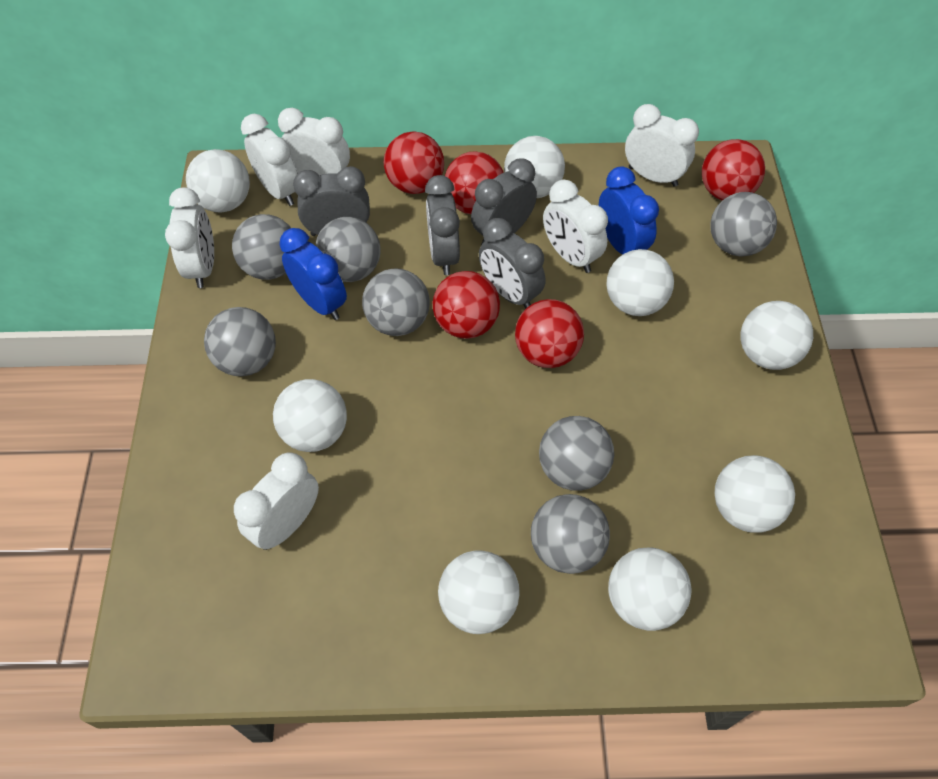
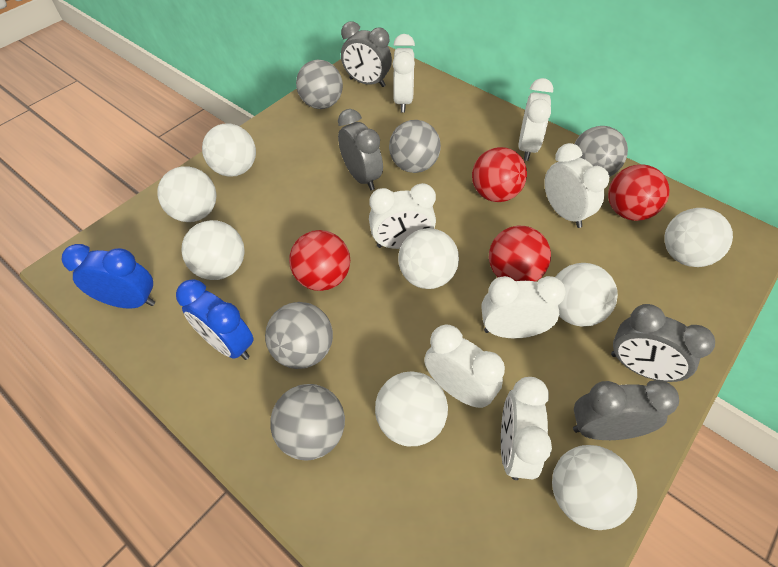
grey ball: [204,307,276,376] [232,214,291,280] [315,217,381,282] [362,268,430,336] [531,494,610,574] [539,416,614,491] [710,192,777,257] = 7 -> [265,302,333,369] [270,384,345,460] [296,60,343,109] [389,120,441,173] [574,126,628,177] = 5
red ball: [384,131,444,194] [433,271,500,339] [445,151,504,214] [515,299,584,368] [702,139,765,201] = 5 -> [289,230,350,291] [472,147,527,202] [489,226,551,282] [608,164,670,221] = 4
white clock: [165,187,214,288] [234,453,319,550] [241,114,298,206] [278,108,350,175] [543,180,608,273] [625,104,699,187] = 6 -> [369,183,436,249] [393,34,415,112] [424,325,505,408] [481,276,566,339] [501,377,552,480] [518,78,553,161] [544,143,609,228] = 7

